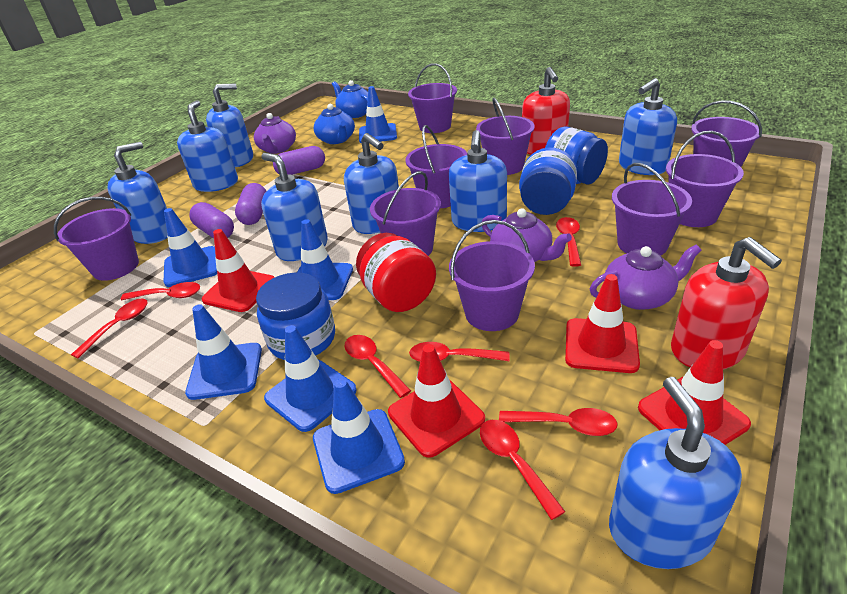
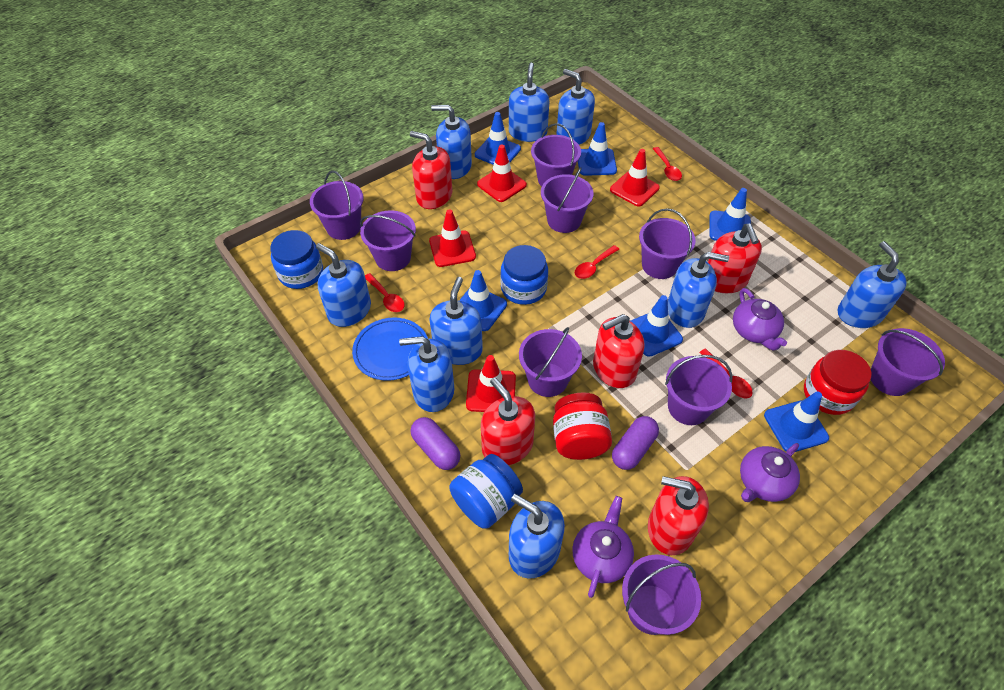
blue plate: none = 0 -> [352,317,428,381] = 1
blue soap dispenser: [107,142,167,244] [177,100,238,192] [206,84,253,167] [261,153,328,261] [344,133,399,234] [449,130,507,232] [609,377,742,569] [619,78,677,175] = 8 -> [316,243,371,327] [399,336,454,412] [429,277,483,365] [431,105,472,179] [509,63,549,142] [509,494,565,579] [556,69,595,145] [668,252,729,328] [838,241,907,328] = 9
blue teapot: [314,104,355,144] [332,80,368,118] = 2 -> none = 0
purple capsule: [189,202,234,238] [235,183,266,225] [273,146,325,175] = 3 -> [411,417,460,470] [612,416,659,470] = 2
red jar: [356,233,436,312] = 1 -> [553,392,612,460] [804,350,871,415] = 2
red soap dispenser: [522,67,570,155] [671,237,782,370] = 2 -> [410,131,452,209] [481,377,535,465] [593,314,644,388] [648,476,709,555] [708,224,762,293] = 5
red spoon: [71,298,148,359] [121,282,200,300] [345,335,411,398] [409,342,510,362] [480,420,566,520] [499,408,618,436] [556,217,581,267] = 7 -> [365,273,405,312] [575,245,620,279] [653,147,682,181] [699,348,753,399] = 4

